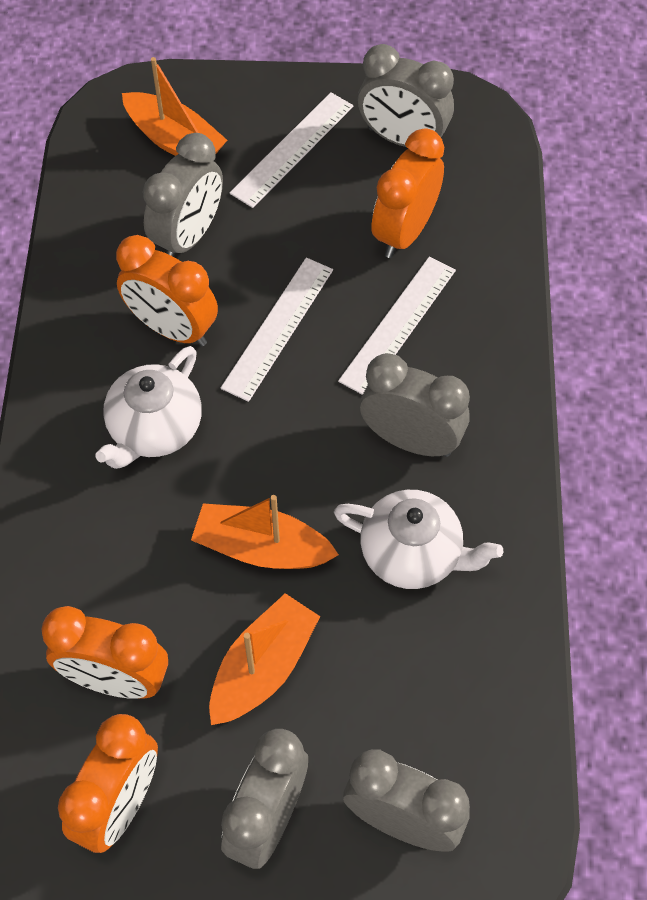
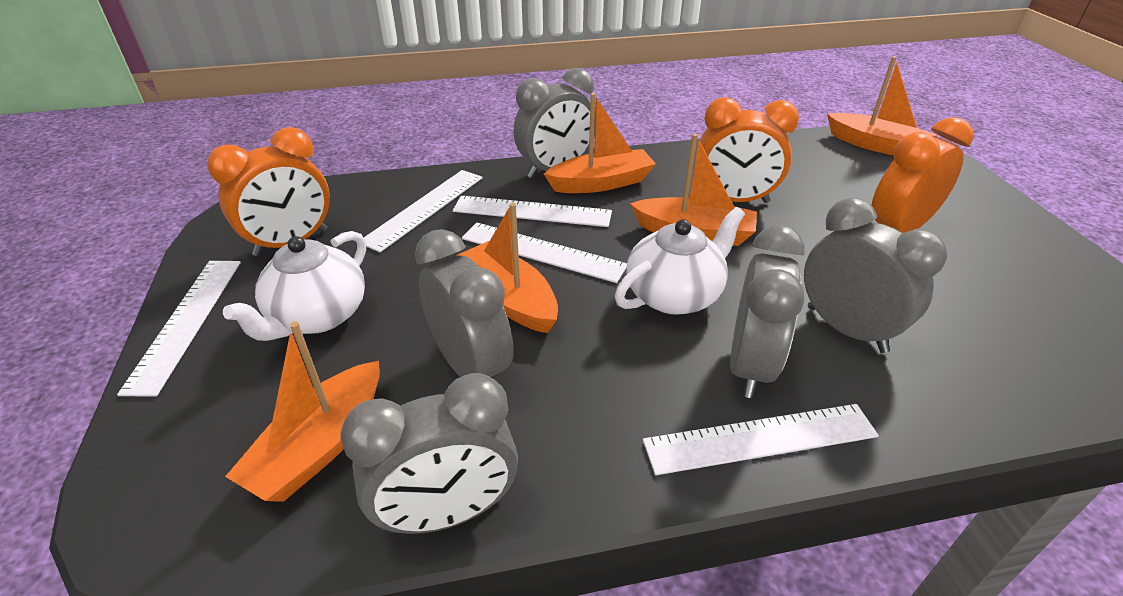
orange boat: [122,57,227,156] [191,495,339,569] [209,593,320,725] = 3 -> [225,322,380,502] [458,203,558,333] [544,93,656,193] [630,134,757,246] [827,56,936,155] = 5
orange clock: [42,606,168,699] [58,714,158,853] [116,235,218,347] [371,128,444,258] = 4 -> [207,127,330,256] [697,97,799,203] [872,117,973,233] = 3
white ruler: [221,258,333,402] [230,92,353,208] [338,257,456,395] = 3 -> [117,261,241,396] [364,170,483,252] [453,196,612,227] [462,223,627,283] [643,404,879,475] = 5

